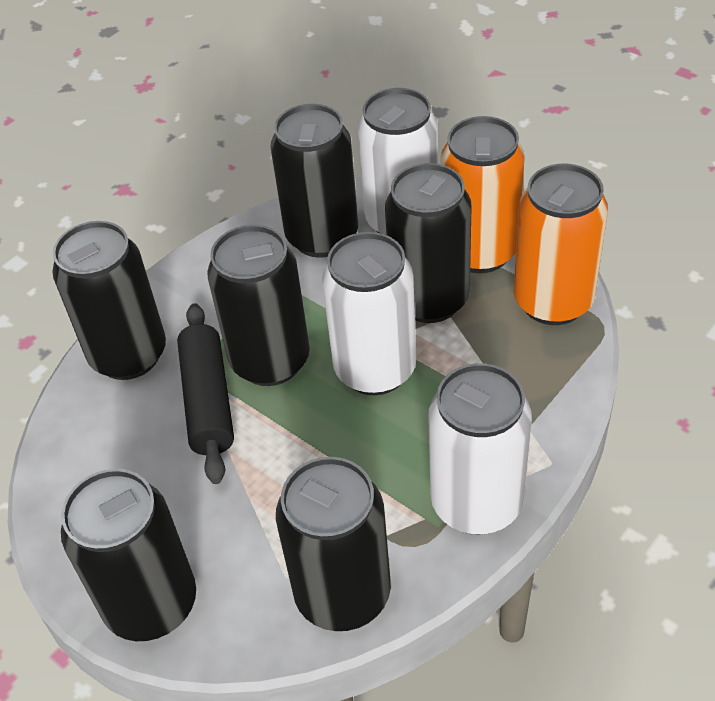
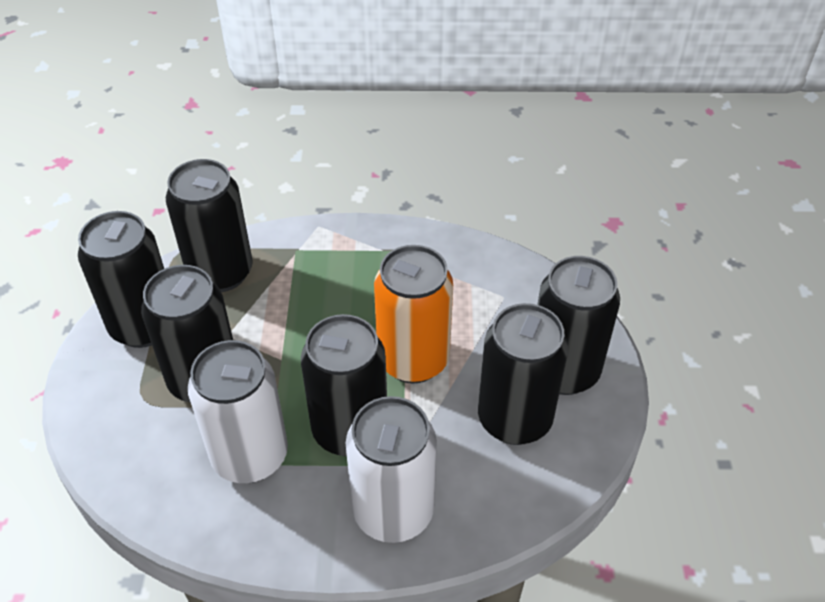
black rolling pin: [177,303,234,484] = 1 -> none = 0
orange can: [441,116,525,273] [514,164,608,325] = 2 -> [374,245,453,383] = 1
white can: [322,232,416,395] [357,88,438,235] [428,363,532,535] = 3 -> [188,340,288,483] [346,396,437,543] = 2

